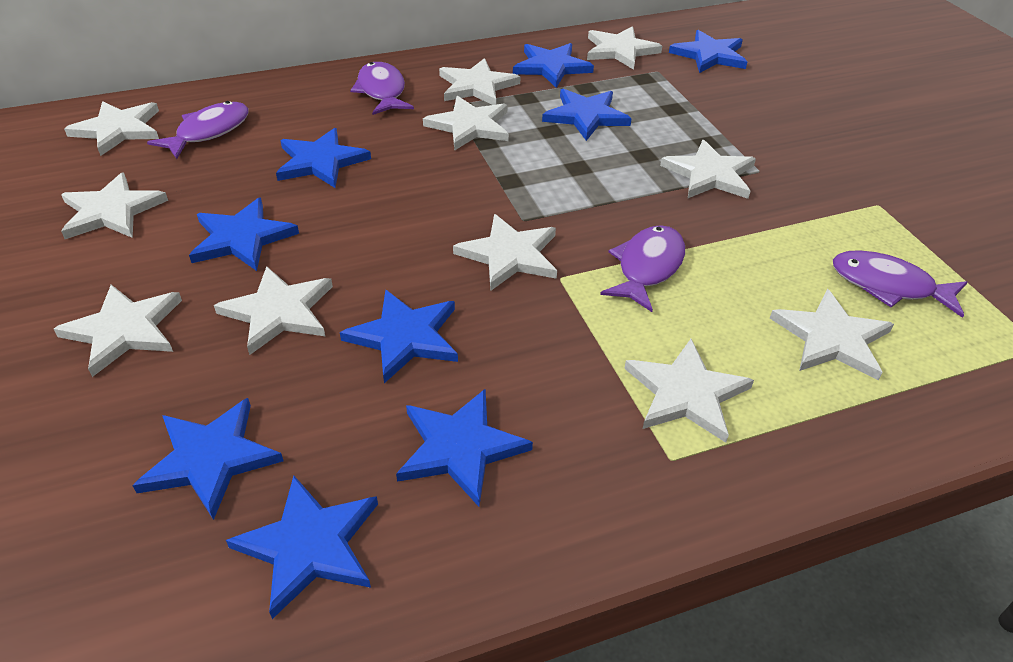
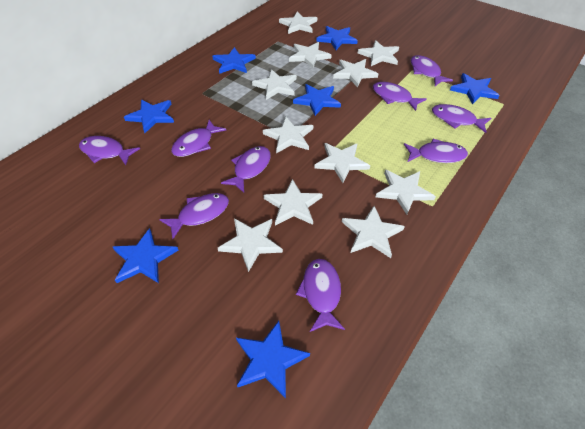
blue star: [132,398,283,520] [189,197,299,271] [226,476,378,619] [276,128,371,188] [340,289,458,383] [396,388,533,507] [513,43,594,88] [542,89,632,141] [669,30,747,73] = 9 -> [113,228,178,283] [124,99,174,133] [212,47,256,74] [236,321,310,398] [293,84,341,116] [316,26,358,50] [450,73,500,105] = 7
purple fish: [147,101,249,159] [350,62,414,115] [600,225,685,312] [833,250,967,318] = 4 -> [79,136,140,165] [159,193,229,239] [171,120,226,157] [221,146,271,193] [296,259,345,332] [373,82,427,111] [404,139,468,163] [411,55,453,86] [432,104,491,133] = 9

